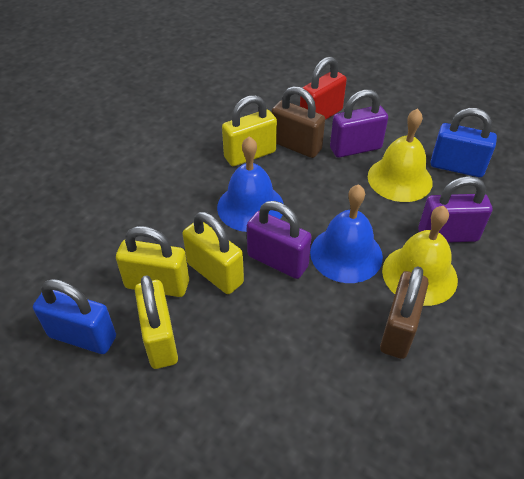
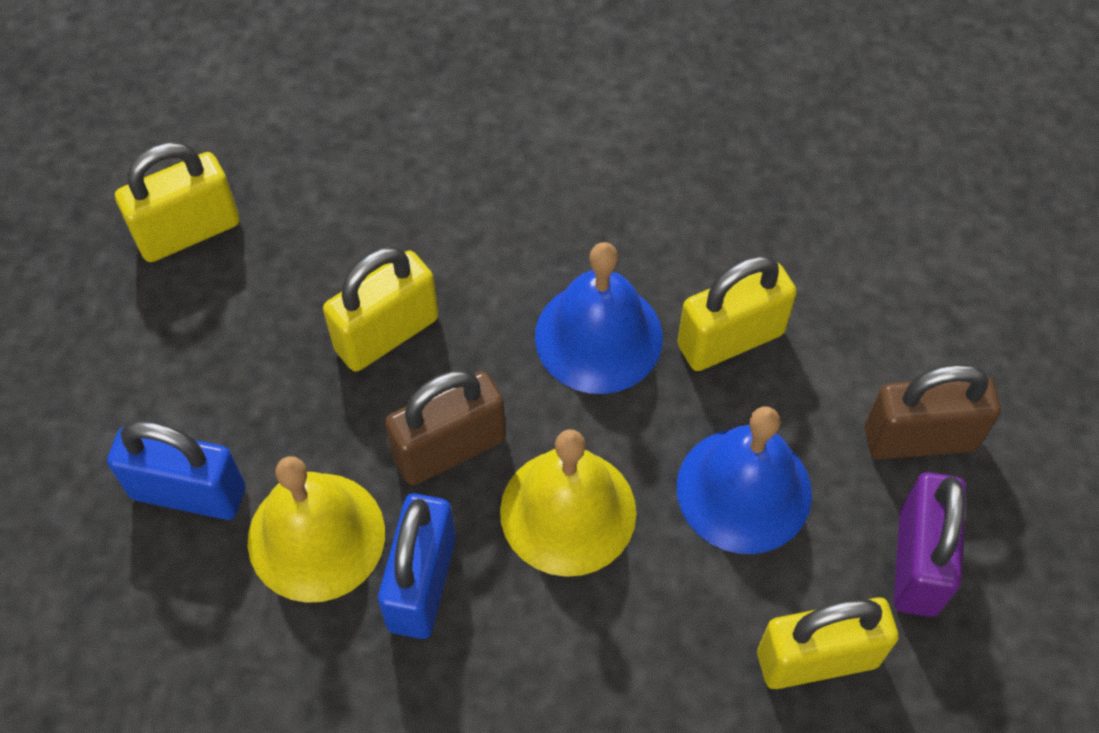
purple padlock: [247,201,312,279] [330,90,388,158] [418,176,492,243] = 3 -> [894,472,966,617] = 1
red padlock: [300,56,347,120] = 1 -> none = 0

